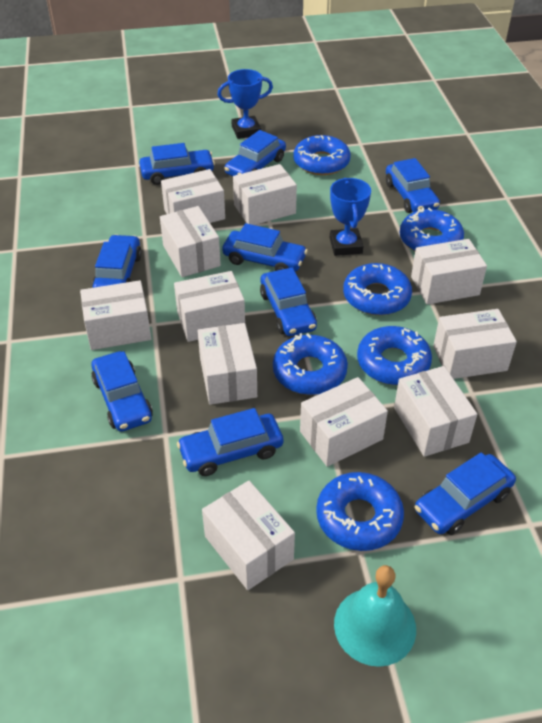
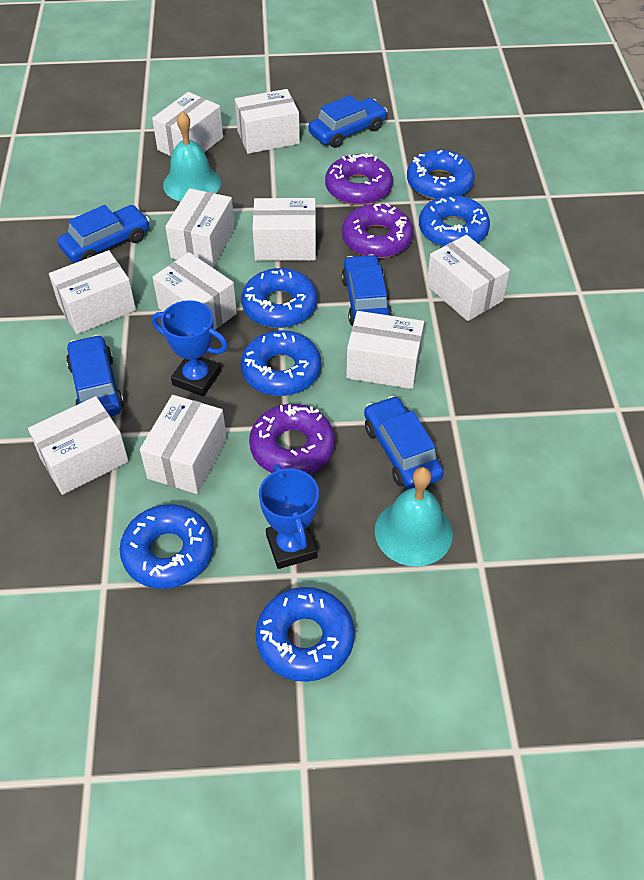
blue car: [91,351,153,432] [92,234,142,288] [139,143,215,185] [177,408,283,476] [222,223,308,271] [224,130,286,176] [260,268,317,336] [386,158,440,213] [415,452,516,535] = 9 -> [57,205,150,263] [66,335,124,416] [308,95,388,148] [341,254,392,326] [364,396,444,489] = 5
purple donut: none = 0 -> [249,404,335,474] [325,153,393,205] [342,203,413,258] = 3
turquoise bell: [334,565,416,667] = 1 -> [163,111,221,202] [375,467,453,567] = 2
white box: [80,280,151,350] [160,206,221,277] [161,169,225,223] [174,271,245,342] [198,323,257,405] [202,481,295,590] [233,164,297,225] [300,377,388,467] [394,366,477,457] [411,239,487,305] [433,309,517,379] = 11 -> [28,396,129,495] [49,250,136,334] [140,395,227,494] [152,92,223,156] [153,252,237,330] [165,188,235,268] [235,89,300,154] [252,198,316,261] [346,311,424,389] [426,235,510,321] = 10

